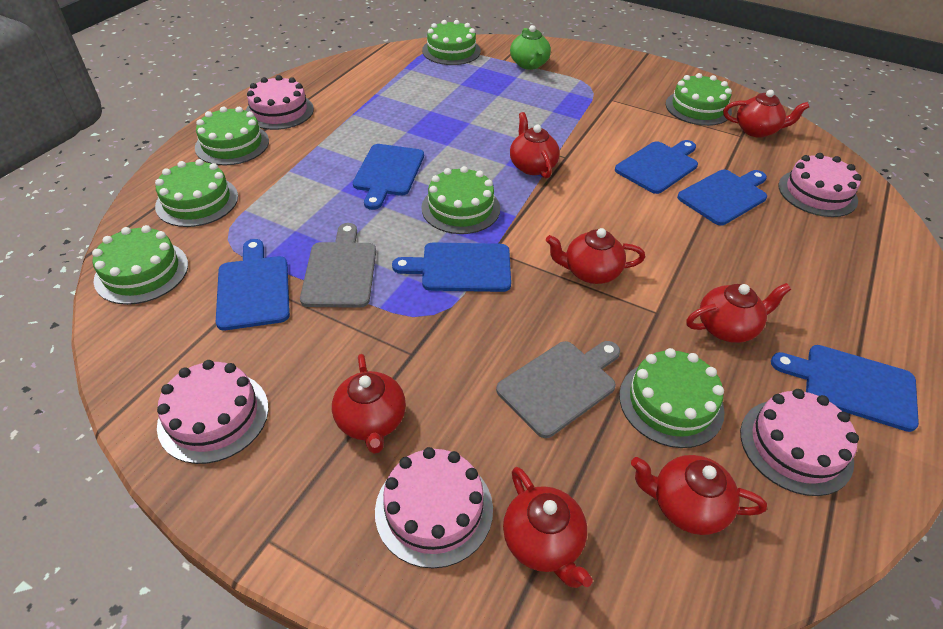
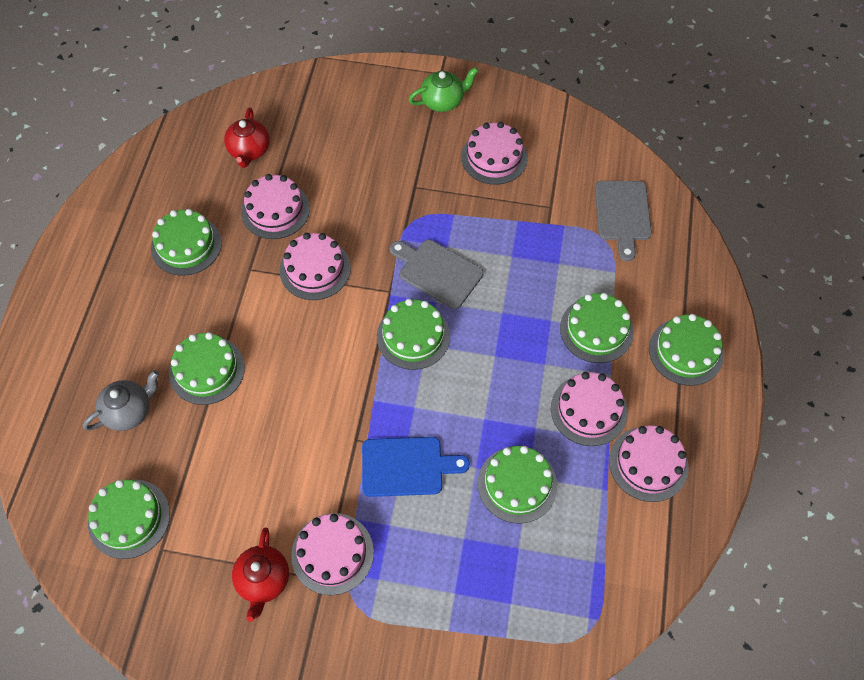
blue cutting board: [216,239,290,330] [353,144,424,210] [392,242,511,292] [615,140,698,194] [677,170,767,225] [771,345,919,432] = 6 -> [362,437,470,497] = 1
grey teapot: none = 0 -> [83,370,159,431] = 1
pink cake: [157,360,269,464] [245,75,314,130] [375,447,493,569] [740,389,859,496] [778,153,862,217] = 5 -> [241,174,310,239] [280,233,351,300] [291,513,374,595] [461,122,528,185] [551,372,628,446] [609,426,689,502] = 6
red teapot: [332,354,406,454] [503,467,593,588] [510,112,560,178] [546,228,645,284] [631,455,767,535] [686,283,791,343] [723,90,809,138] = 7 -> [224,107,270,168] [232,528,289,622] = 2

